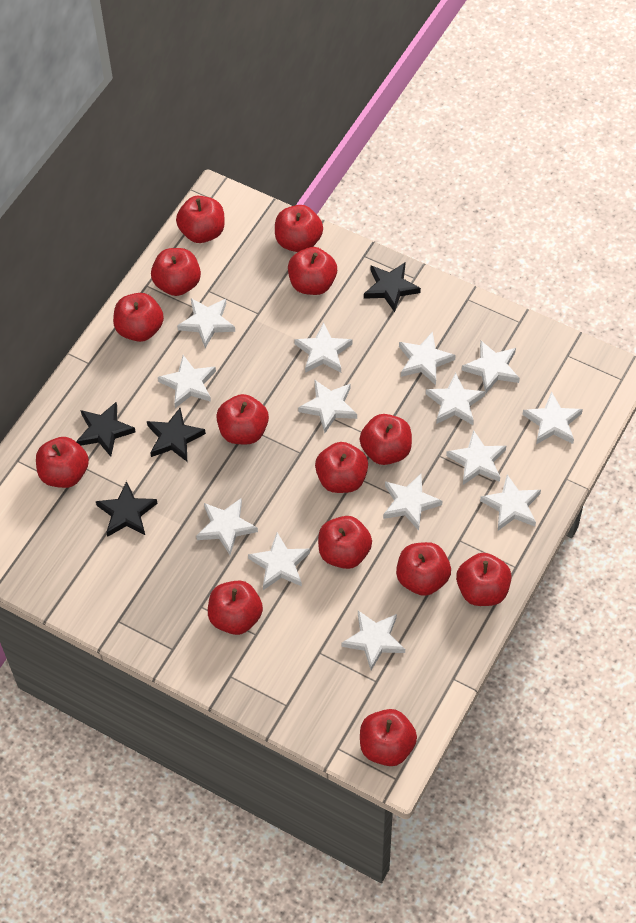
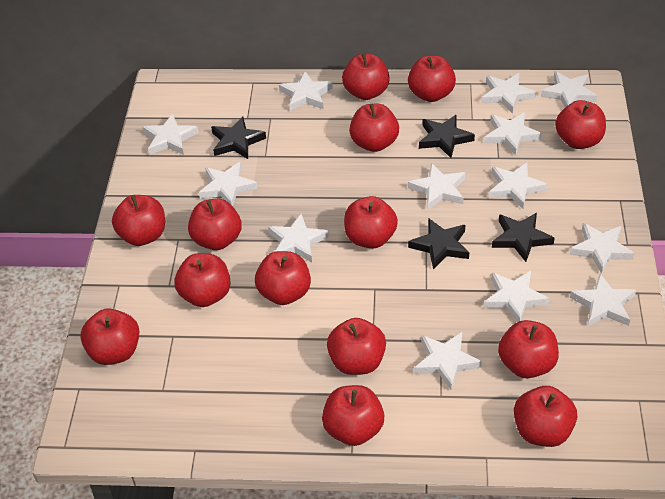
white star: [158,355,216,408] [177,298,235,348] [196,498,258,555] [248,532,310,590] [294,322,353,373] [298,379,357,433] [342,611,405,670] [383,474,442,531] [399,332,456,385] [426,373,485,425] [446,430,506,485] [462,341,520,394] [480,475,541,531] [522,391,583,444] = 14 -> [143,114,199,155] [199,162,258,206] [268,213,329,262] [279,71,333,111] [408,163,465,210] [414,332,482,390] [481,73,536,114] [484,112,542,156] [484,271,549,322] [489,162,547,209] [541,71,597,107] [570,223,635,274] [570,273,636,327] = 13

